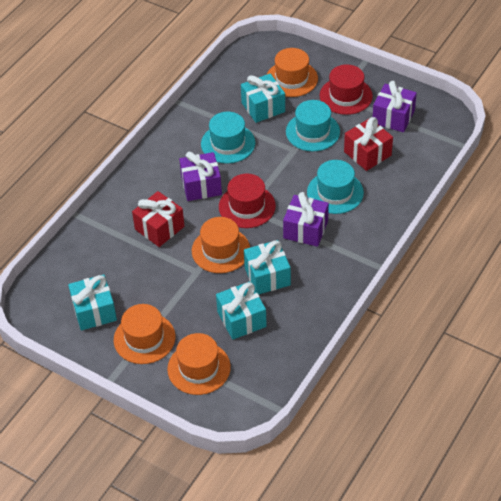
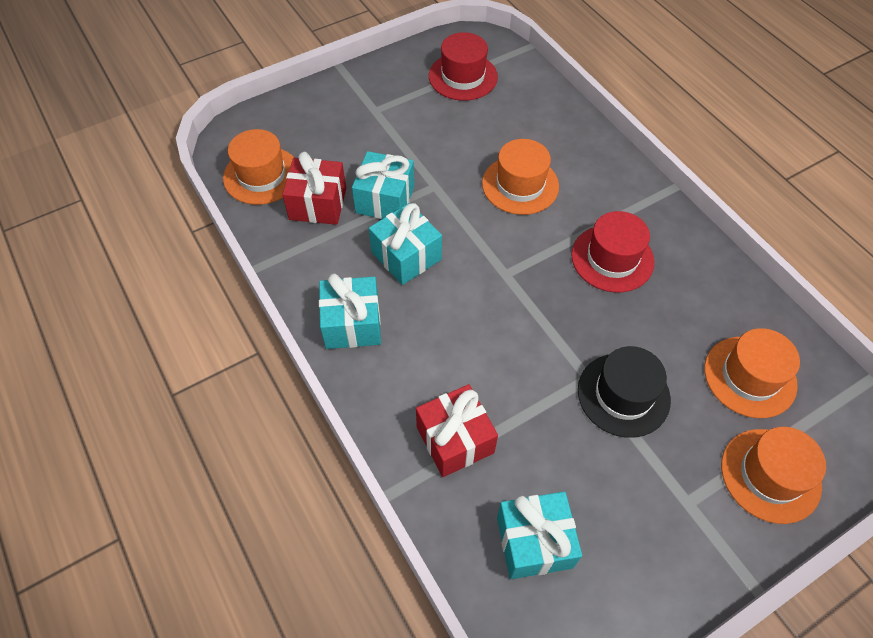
black hat: none = 0 -> [578,346,671,438] = 1
purple gift: [179,151,222,201] [283,192,329,247] [373,81,417,132] = 3 -> none = 0
turquoise hat: [201,112,255,164] [286,100,340,151] [307,160,364,214] = 3 -> none = 0

